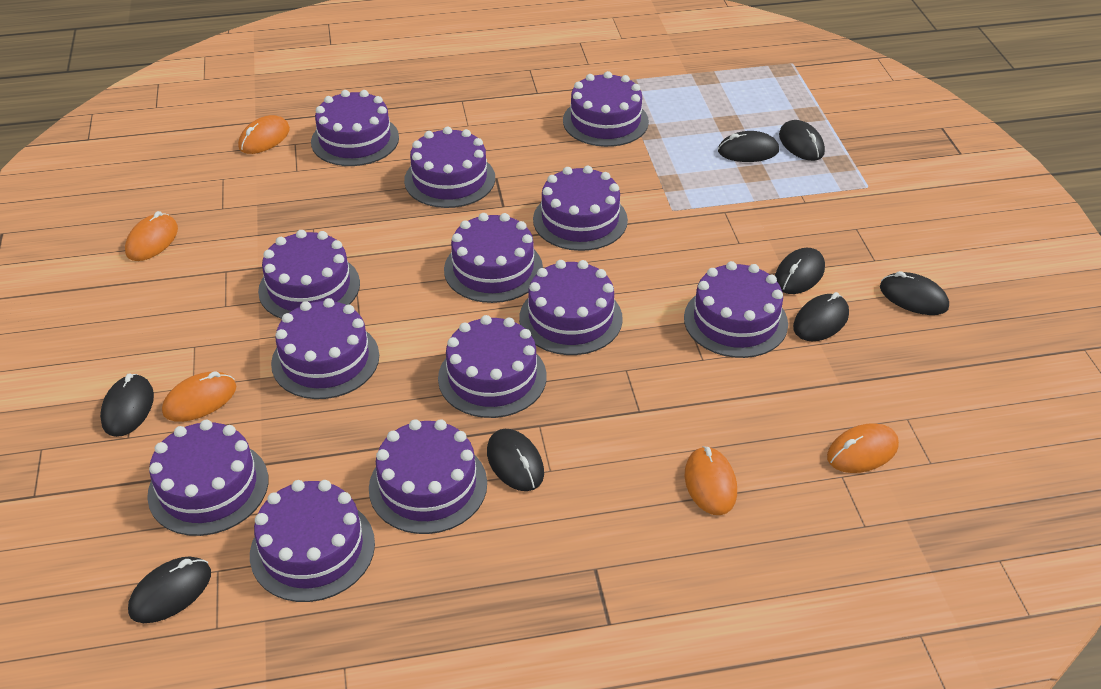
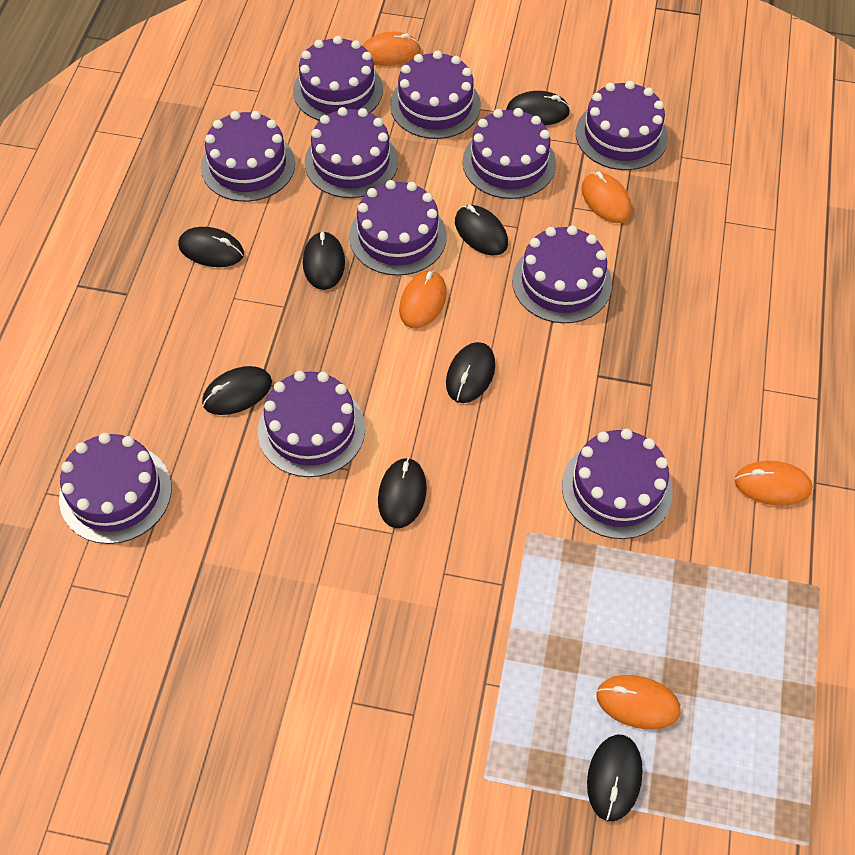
purple cake: [147,420,268,536] [250,480,375,602] [258,230,360,319] [271,298,379,399] [311,90,399,166] [369,419,487,534] [404,127,495,208] [438,315,547,418] [444,213,543,303] [519,260,623,355] [533,166,628,251] [563,71,649,147] [684,261,788,358] = 13 -> [59,433,171,544] [201,111,295,202] [258,371,366,477] [293,36,383,121] [304,107,398,198] [349,180,447,276] [390,51,481,139] [462,108,556,199] [512,226,612,323] [562,429,673,539] [576,81,668,170] = 11

